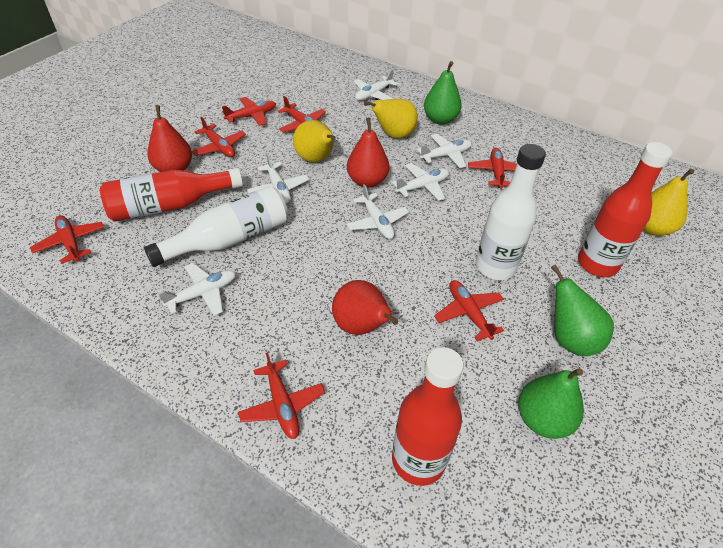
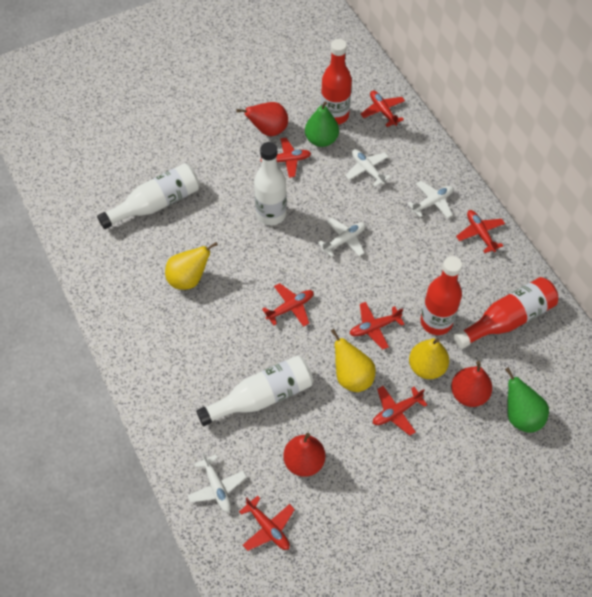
green pear: [424,61,462,125] [518,368,584,439] [551,264,614,356] = 3 -> [305,101,339,147] [505,367,549,433] = 2
white bottle: [144,186,288,267] [476,144,546,280] = 2 -> [97,163,200,229] [196,355,313,426] [254,142,287,225] = 3
white plane: [158,263,236,316] [247,153,309,203] [346,184,409,239] [354,69,398,101] [392,163,449,201] [417,134,472,168] = 6 -> [187,452,246,512] [318,218,365,257] [345,149,391,187] [407,181,454,218] = 4

